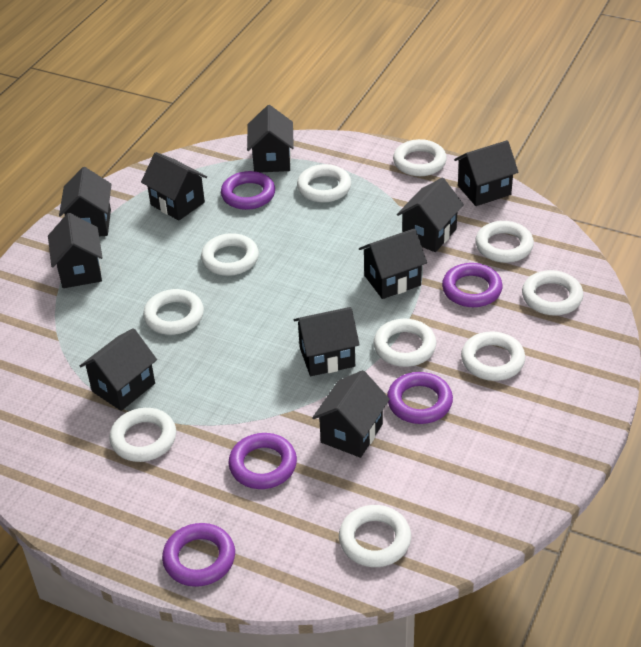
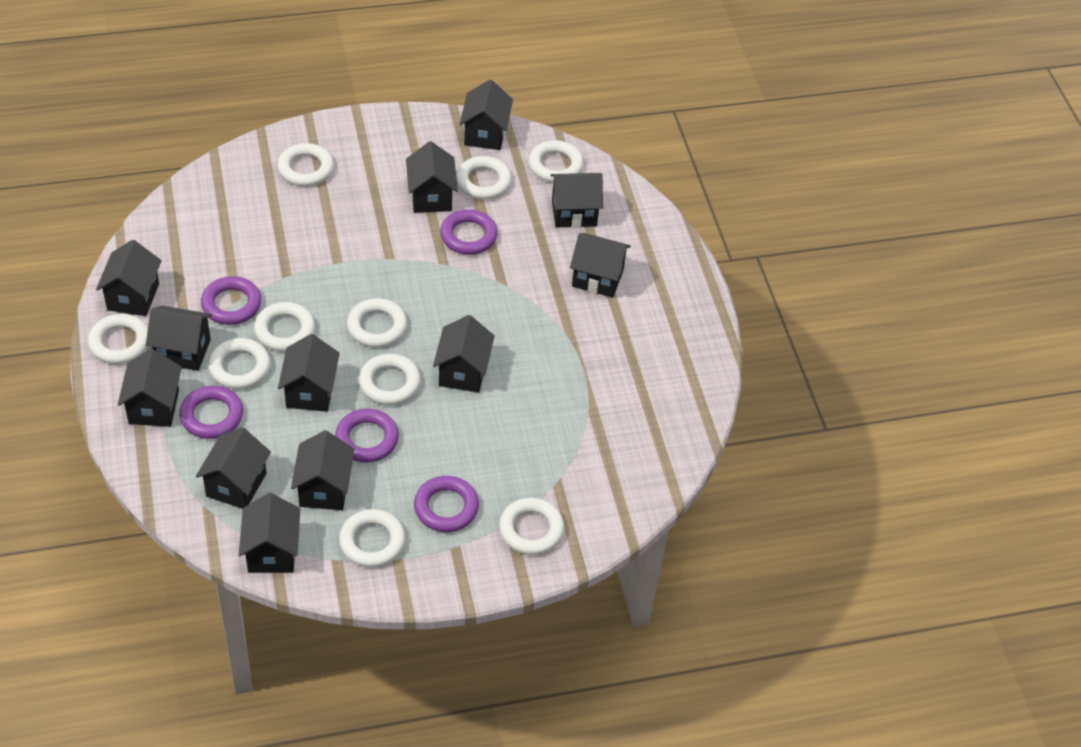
black house: [48,213,103,288] [59,167,112,236] [80,328,157,411] [141,152,207,221] [247,105,294,173] [294,307,360,376] [312,370,390,458] [359,228,427,299] [397,178,464,252] [454,140,518,206] = 10 -> [96,240,162,316] [118,349,182,427] [146,306,212,371] [196,427,271,509] [239,493,300,573] [278,334,340,412] [291,430,354,510] [406,141,458,213] [433,315,495,393] [460,80,513,150] [550,173,603,228] [570,233,631,298] = 12

